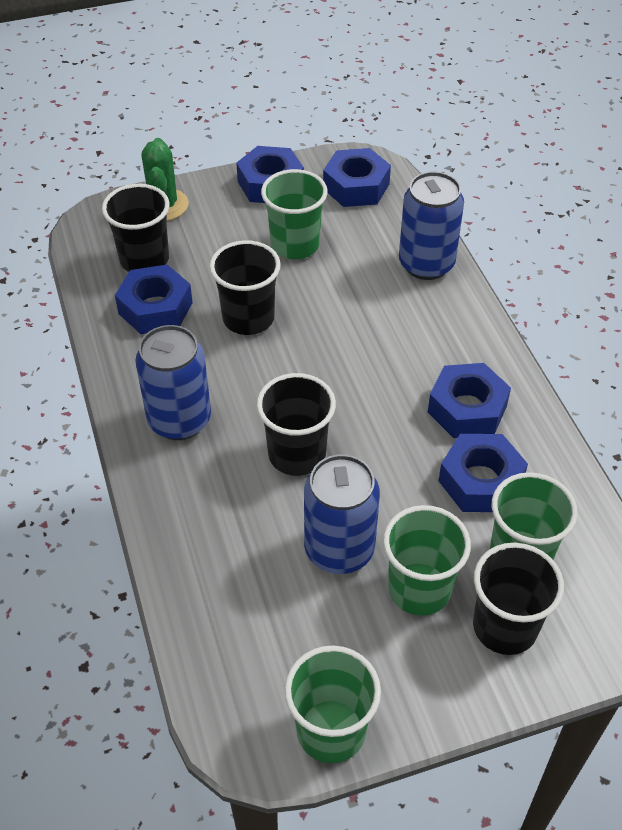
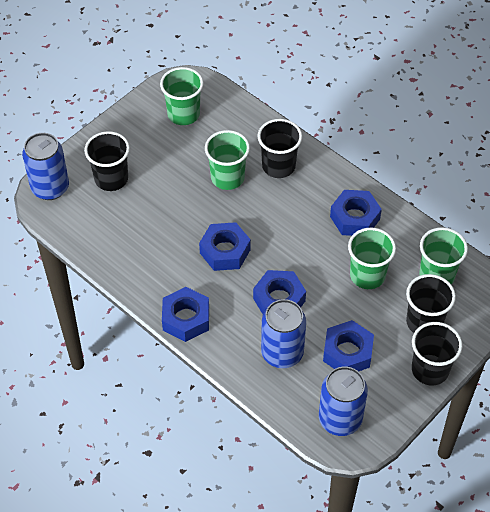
green cactus: [141,138,189,221] = 1 -> none = 0

